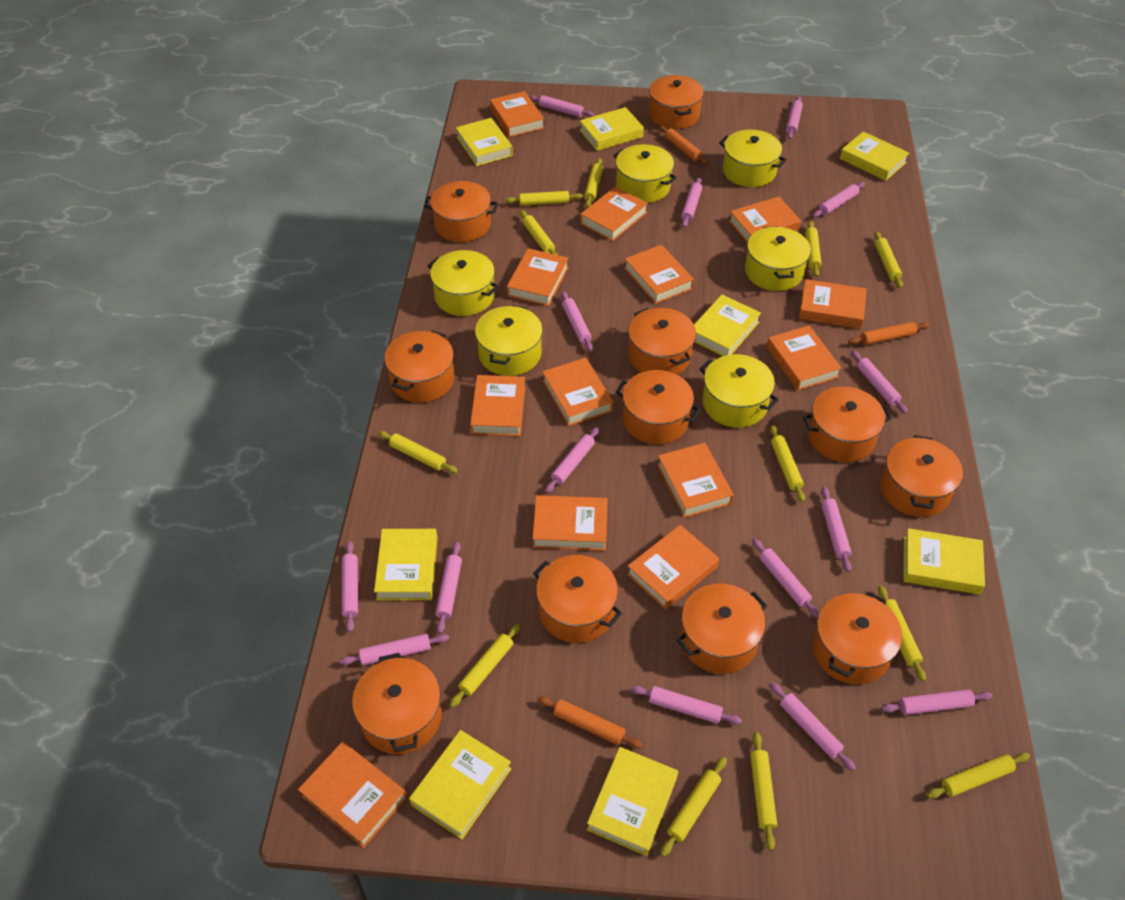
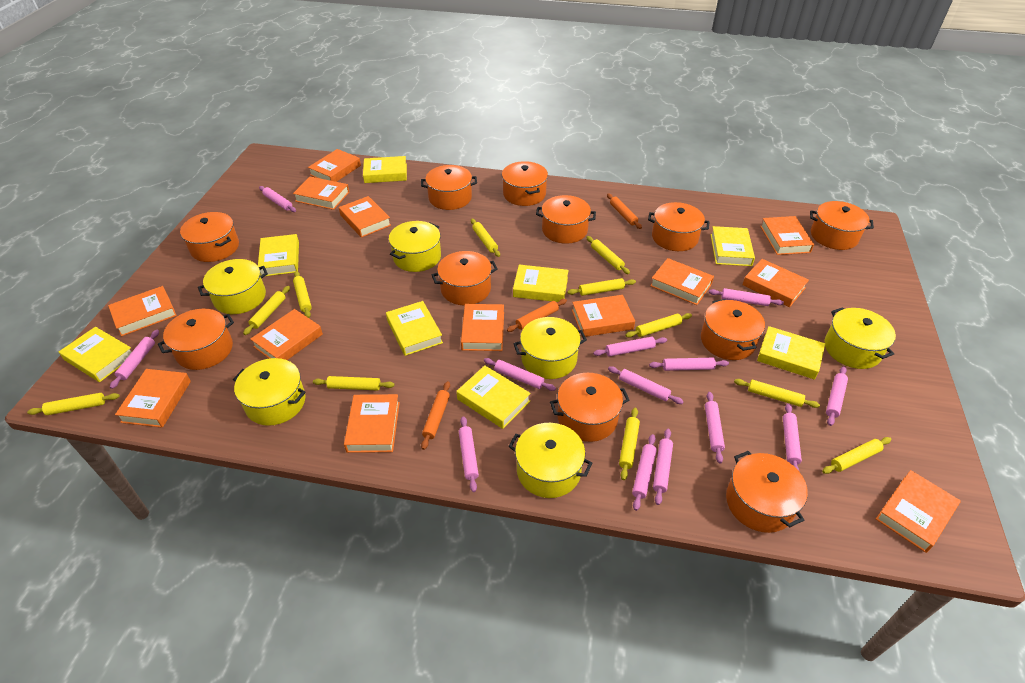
pink rolling pin: [340,634,449,665] [342,541,358,633] [435,542,462,634] [529,95,594,117] [545,427,600,493] [561,291,593,351] [631,685,742,725] [681,177,702,227] [752,539,819,618] [770,682,856,771] [786,96,803,139] [813,182,865,218] [821,487,852,572] [851,351,908,414] [881,689,993,715] = 15 -> [110,330,159,389] [259,186,296,212] [459,416,479,492] [484,358,556,391] [593,337,667,357] [608,366,684,404] [632,434,657,511] [649,358,729,371] [653,428,673,505] [705,392,725,464] [709,288,784,306] [783,403,802,471] [826,366,848,426] = 13
yellow rolling pin: [378,431,458,473] [450,623,521,708] [505,191,583,206] [520,210,558,255] [584,158,603,208] [661,757,727,857] [750,732,777,850] [770,425,805,502] [805,221,822,277] [874,231,903,288] [878,586,926,682] [927,752,1030,799] = 12 -> [27,393,120,415] [243,286,290,335] [293,271,312,318] [313,376,394,391] [471,219,500,257] [568,278,636,296] [586,236,630,274] [619,408,640,480] [625,313,692,338] [734,379,820,408] [822,437,891,474] = 11

